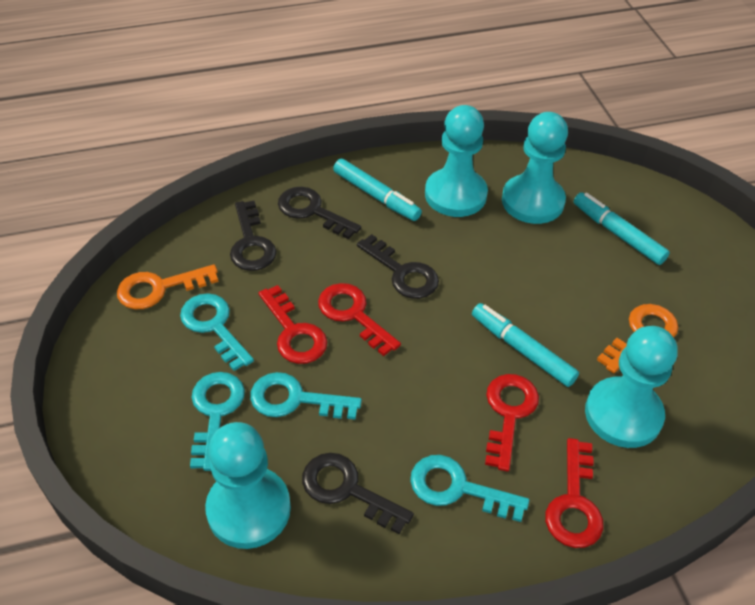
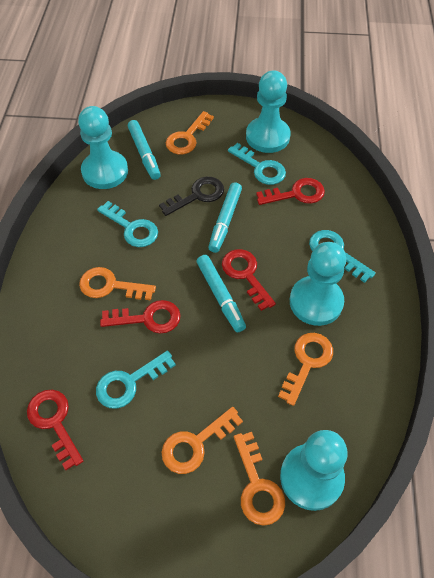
black key: [230,201,277,271] [278,187,361,239] [302,453,414,534] [357,234,439,299] = 4 -> [159,177,224,216] = 1
orange key: [117,264,219,309] [597,304,679,374] = 2 -> [79,267,156,300] [161,407,243,474] [166,111,214,154] [234,432,285,526] [278,333,333,406] = 5

